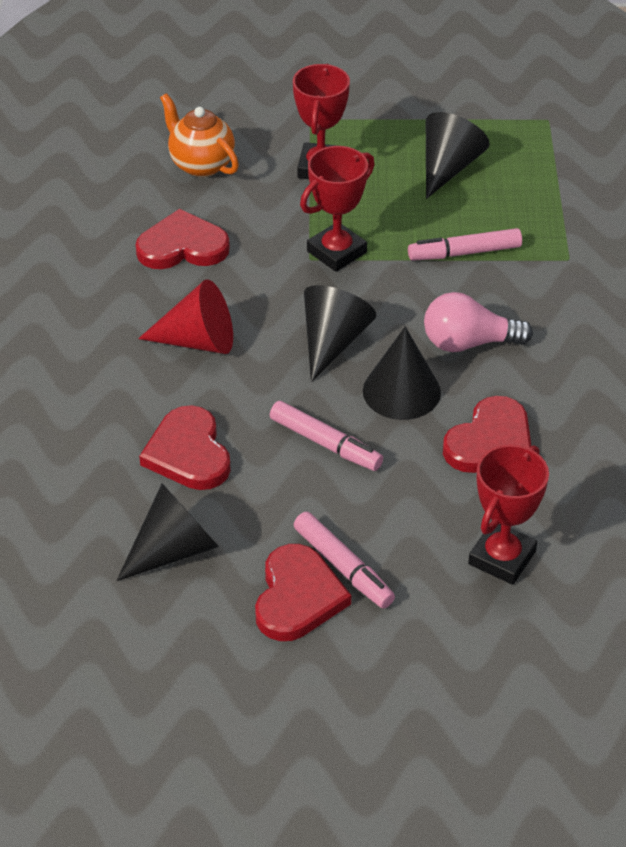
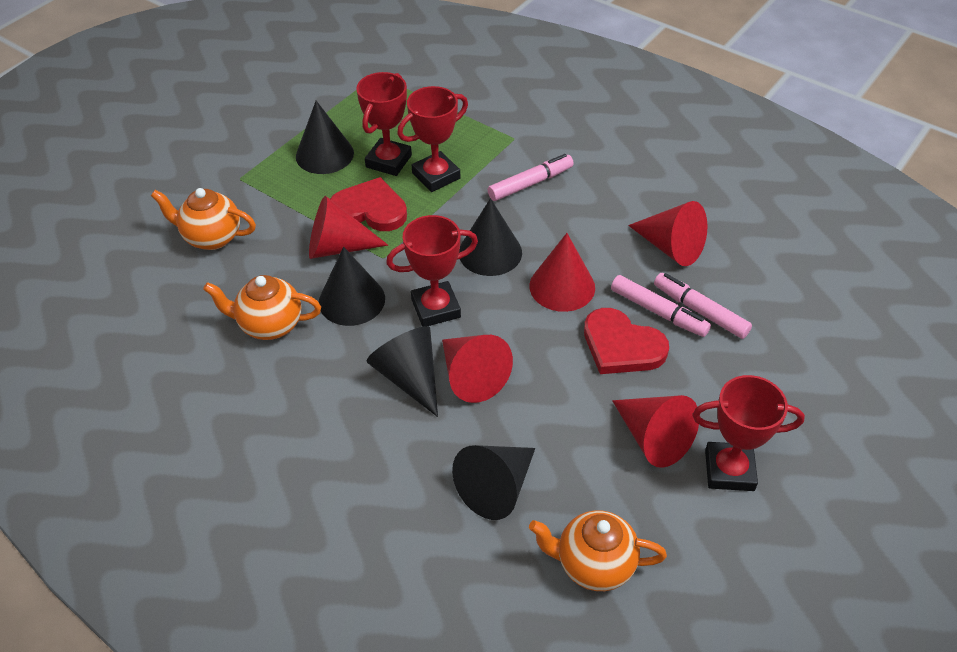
black cone: [116,484,219,581] [304,285,376,382] [363,327,441,420] [426,112,490,199] = 4 -> [296,101,354,174] [319,247,385,326] [366,326,438,417] [452,445,535,520] [459,198,522,276] = 5
orange teapot: [160,93,239,177] = 1 -> [151,188,256,250] [203,275,321,340] [529,510,667,591] = 3
pink light bulb: [424,292,533,352] = 1 -> none = 0
red cone: [138,279,233,354] = 1 -> [309,196,388,259] [442,335,513,403] [529,233,595,312] [612,395,699,468] [628,201,707,266] = 5
red heart: [136,209,230,269] [139,405,231,490] [255,544,351,641] [443,396,531,473] = 4 -> [330,177,407,231] [584,308,669,374] = 2
red trophy: [293,64,350,179] [300,146,375,272] [468,445,549,585] = 3 -> [356,72,412,176] [386,215,478,327] [397,86,468,192] [692,375,805,491] = 4

